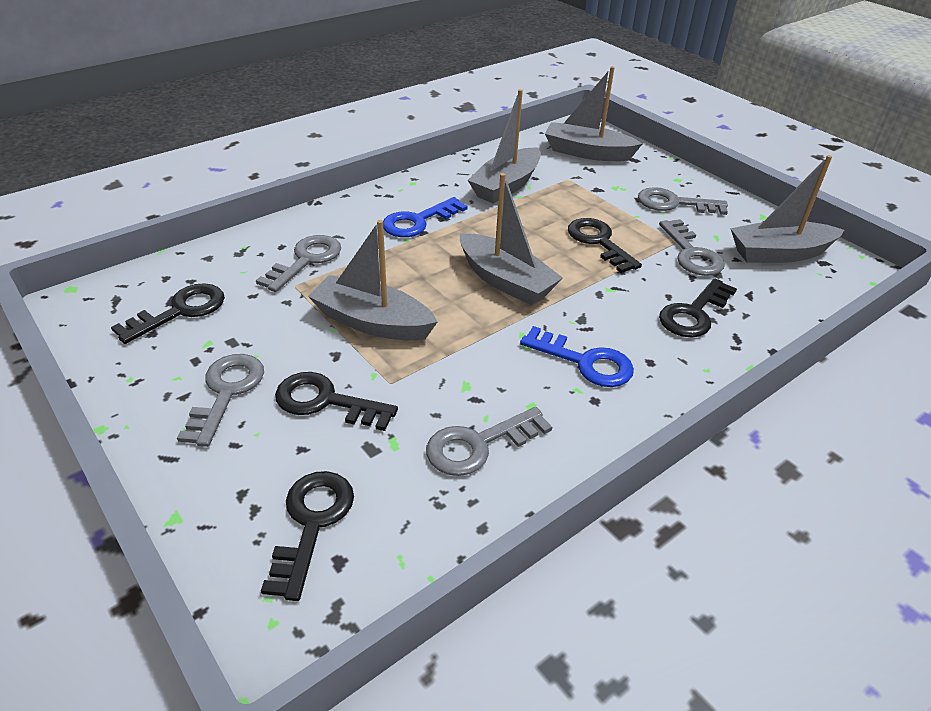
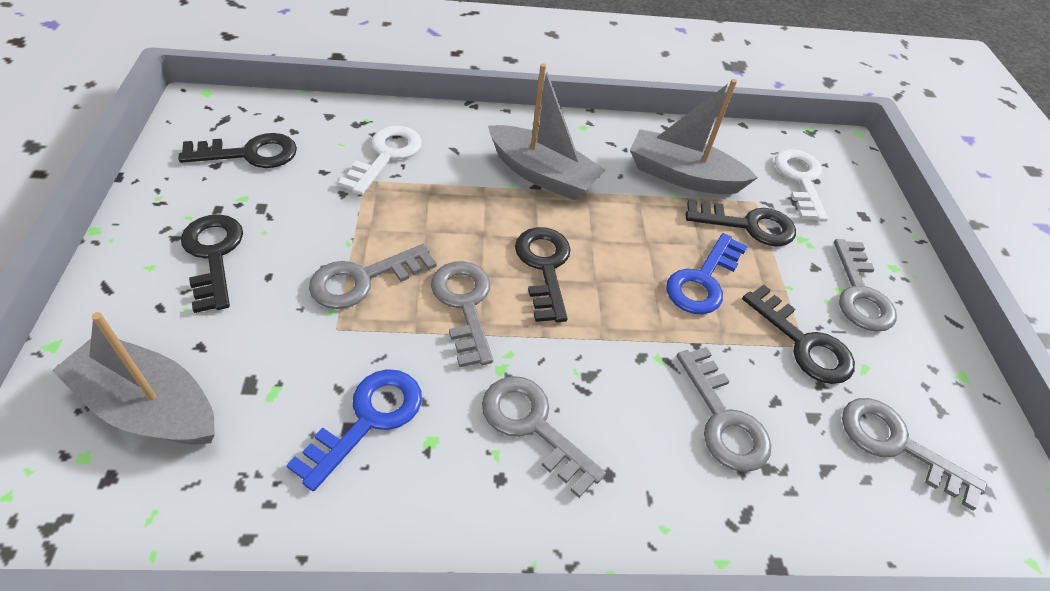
grey boat: [308,220,438,341] [460,173,563,305] [468,89,541,203] [545,66,642,161] [730,155,844,263] = 5 -> [52,312,215,445] [488,63,605,201] [630,79,758,195] = 3
grey key: [177,354,264,447] [256,235,341,292] [426,407,552,476] [638,187,728,215] [659,219,725,276] = 5 -> [309,244,437,309] [431,261,493,367] [482,376,606,498] [677,347,771,472] [834,239,897,332] [842,398,987,511] = 6
white key: none = 0 -> [338,126,422,195] [775,149,828,221] = 2

